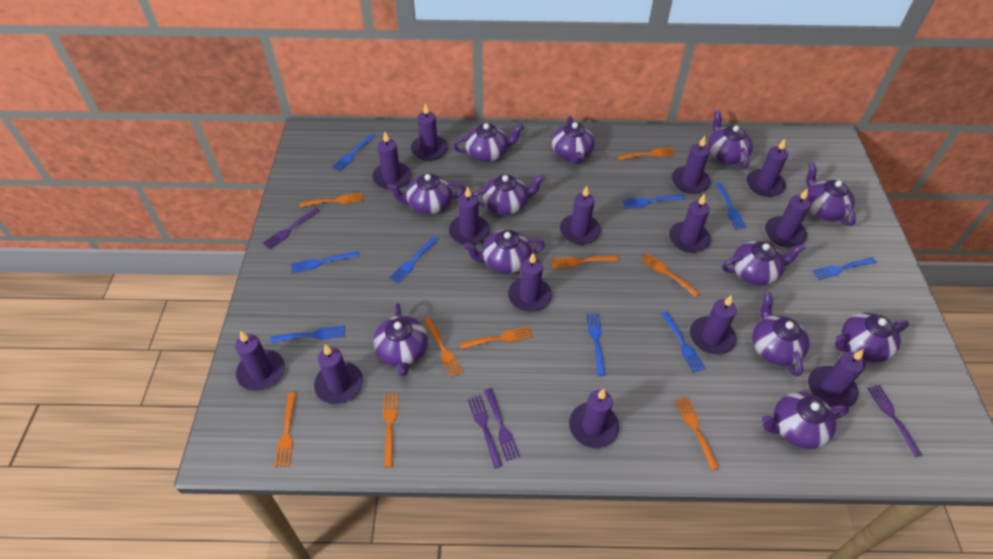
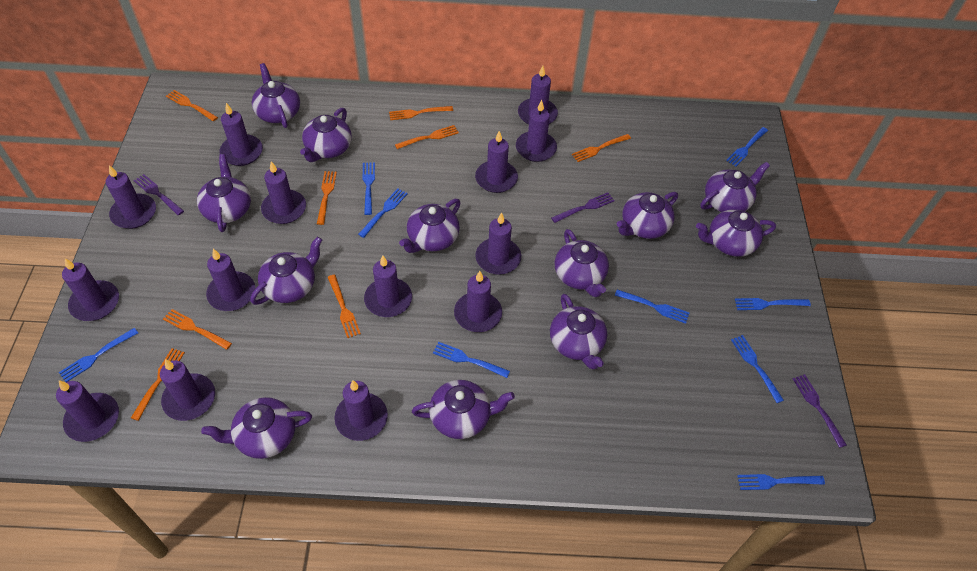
orange fork: [275,392,296,468] [299,193,363,207] [383,393,398,467] [424,317,463,378] [460,326,532,350] [551,255,619,268] [617,147,675,160] [641,253,700,297] [675,397,719,471] = 9 -> [131,348,185,421] [163,309,232,350] [166,90,218,121] [317,171,337,225] [328,275,361,338] [389,106,453,120] [395,125,459,149] [572,134,631,162] = 8
purple fork: [263,208,320,249] [468,395,503,468] [484,388,520,461] [868,385,922,457] = 4 -> [134,174,184,215] [551,192,615,223] [793,374,847,448] = 3

